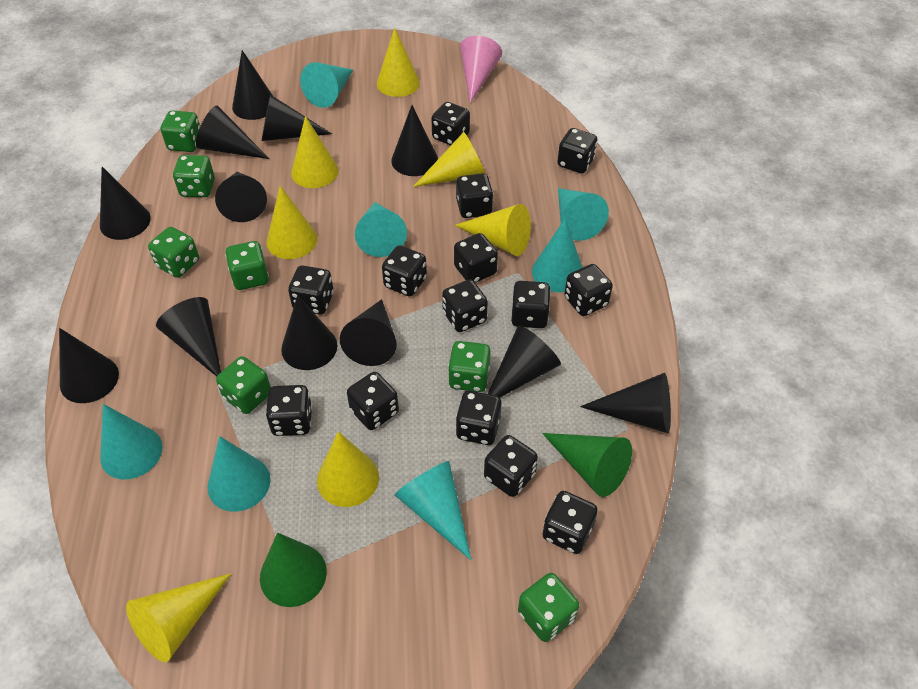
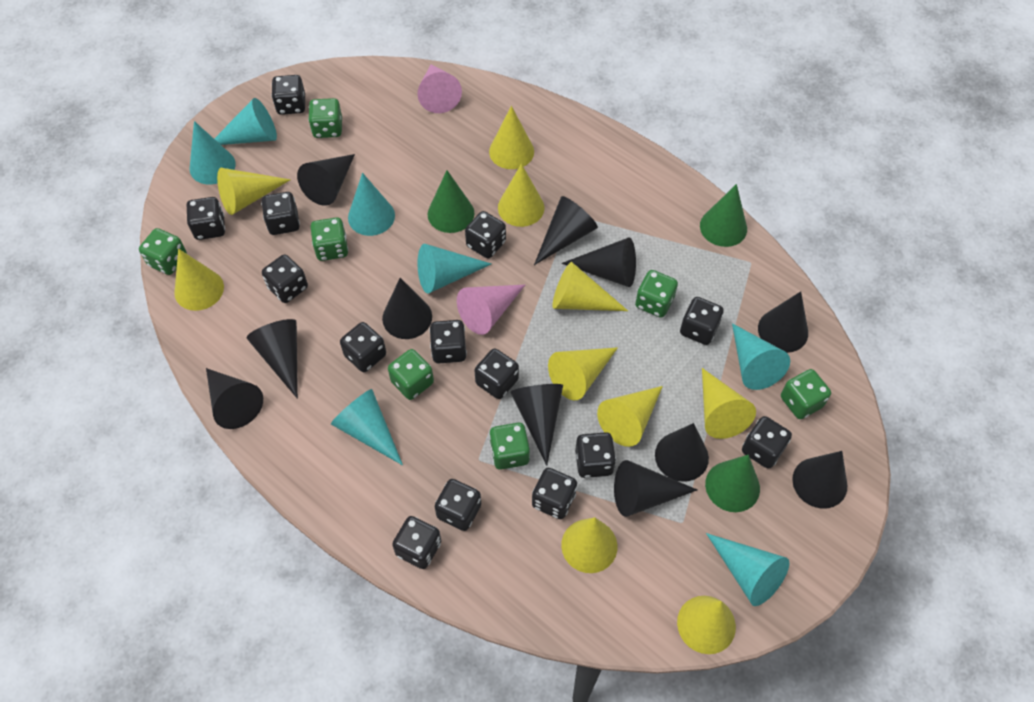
black cone: [59,328,119,403] [100,167,151,240] [156,297,221,377] [196,106,269,159] [215,172,267,222] [232,50,274,120] [262,95,332,141] [281,295,337,370] [340,299,397,366] [391,105,438,176] [488,325,561,397] [580,373,671,433] = 12 -> [206,368,263,429] [247,319,298,399] [297,154,355,206] [382,278,432,339] [510,384,563,466] [534,196,598,265] [562,237,636,287] [614,460,697,517] [655,423,709,482] [758,291,808,353] [792,451,847,509] = 11
green cone: [260,532,327,607] [542,433,632,497] = 2 -> [428,170,474,233] [700,184,747,247] [705,455,760,512] = 3
pink cone: [460,36,502,103] = 1 -> [417,64,462,113] [457,285,525,335] = 2
yellow cone: [126,573,231,662] [267,186,317,259] [291,116,339,188] [317,432,379,507] [377,28,420,97] [413,132,486,187] [455,204,531,256] = 7 -> [174,249,224,311] [217,168,291,215] [489,106,534,169] [498,164,544,227] [548,347,618,400] [552,262,628,311] [561,517,617,573] [597,386,663,447] [677,596,736,654] [702,368,756,439] = 10

